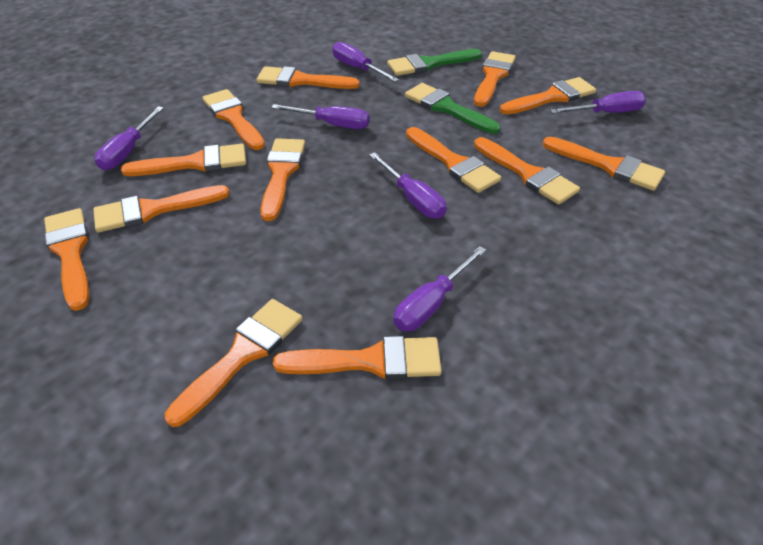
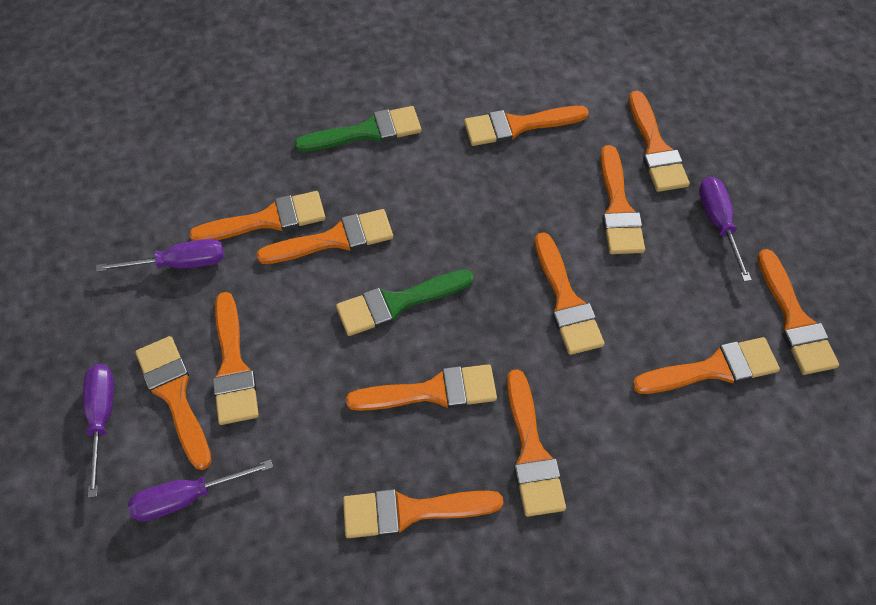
purple screwdriver: [94,106,164,170] [271,104,370,129] [332,42,399,82] [369,152,447,219] [394,246,486,332] [550,91,646,114] = 6 -> [83,364,114,498] [96,239,224,272] [128,459,273,521] [699,177,752,282] = 4

